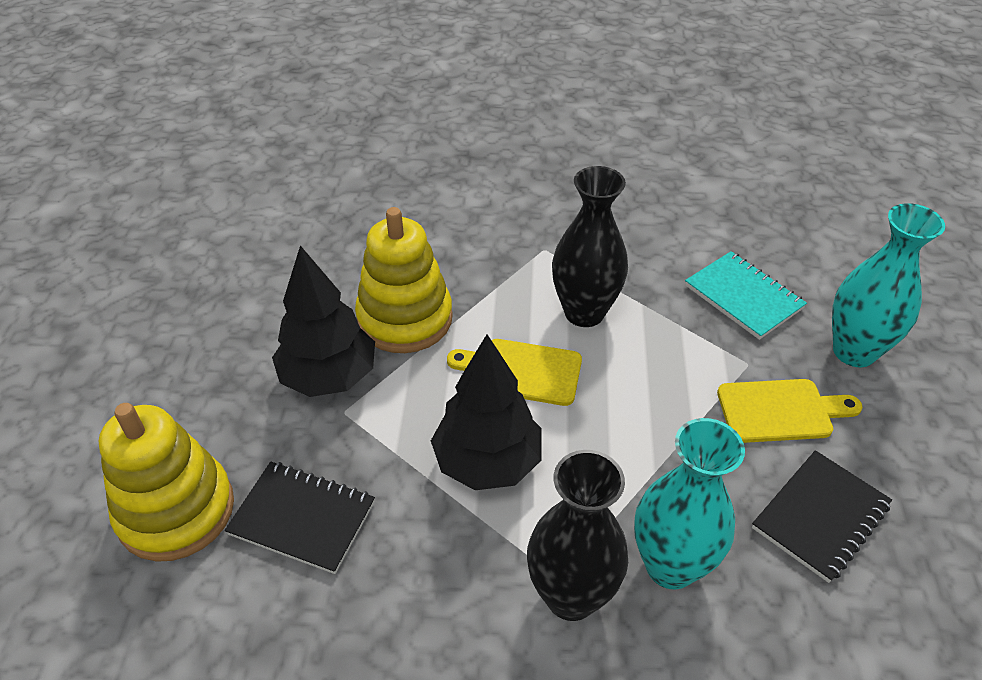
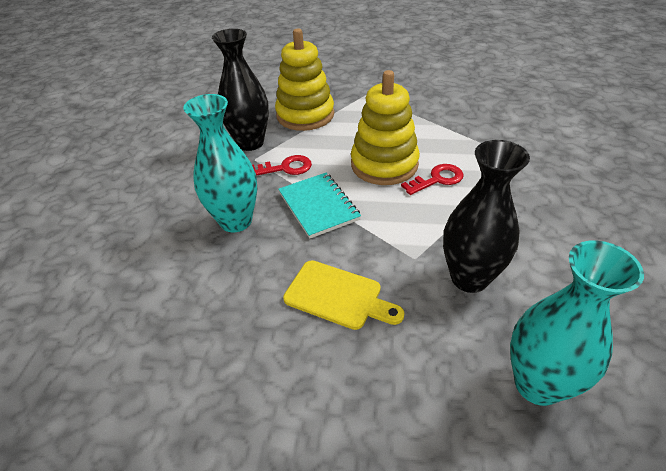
black notebook: [225,461,375,574] [752,450,892,583] = 2 -> none = 0
black tree: [272,245,375,397] [431,334,542,490] = 2 -> none = 0
red key: none = 0 -> [252,155,312,176] [401,164,464,195] = 2
yellow cutting board: [447,339,582,406] [717,379,863,443] = 2 -> [283,260,404,330] = 1

